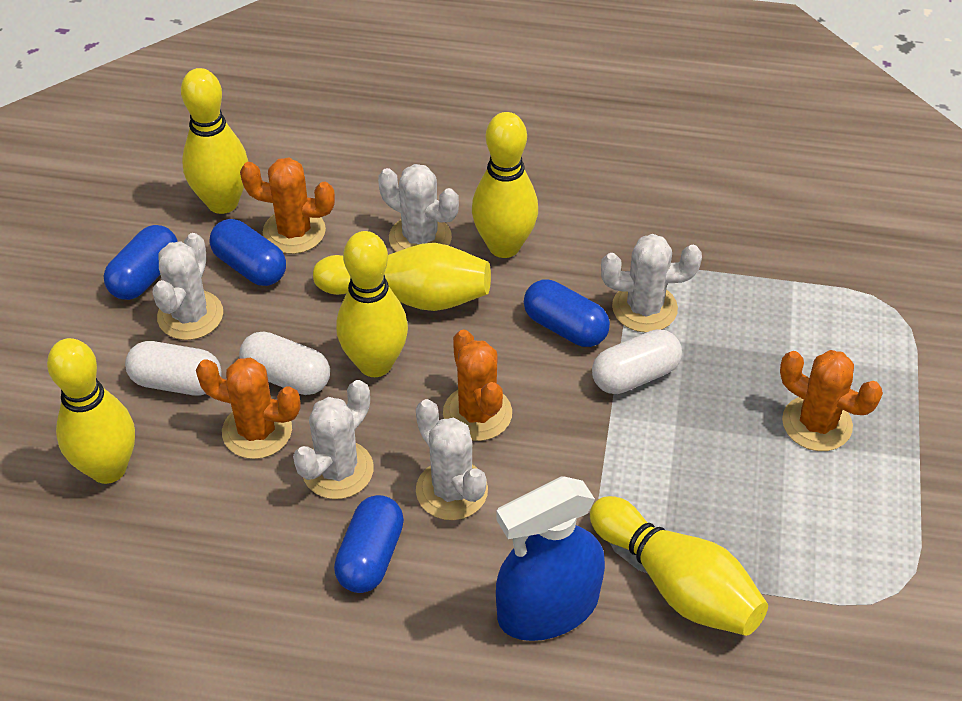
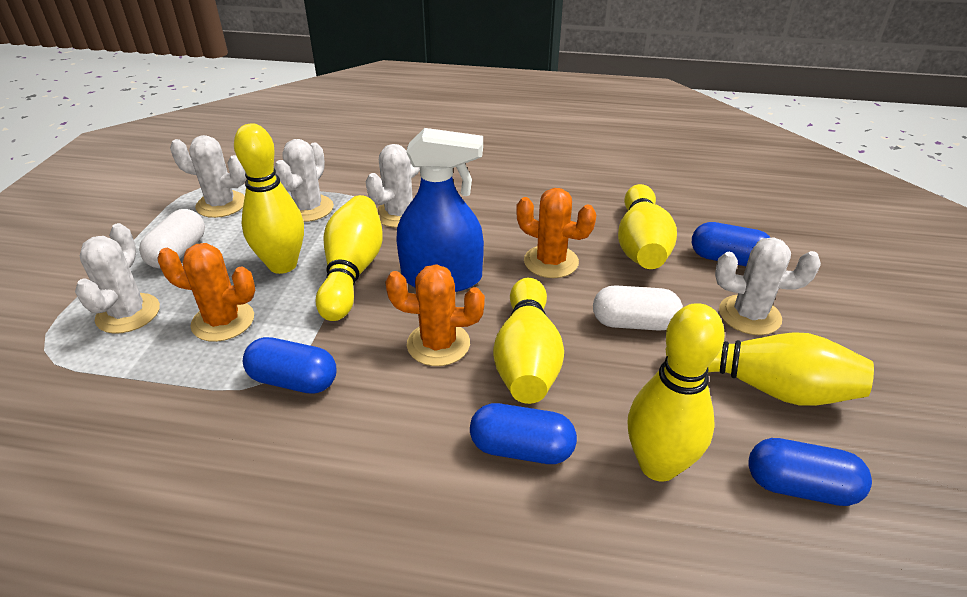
orange cactus: [196,358,300,459] [240,157,335,254] [443,329,512,441] [780,350,883,451] = 4 -> [157,243,255,342] [385,264,485,366] [516,188,596,278] = 3
white capsule: [125,341,222,396] [239,332,330,395] [592,329,682,394] = 3 -> [139,209,205,269] [593,285,683,331] = 2

